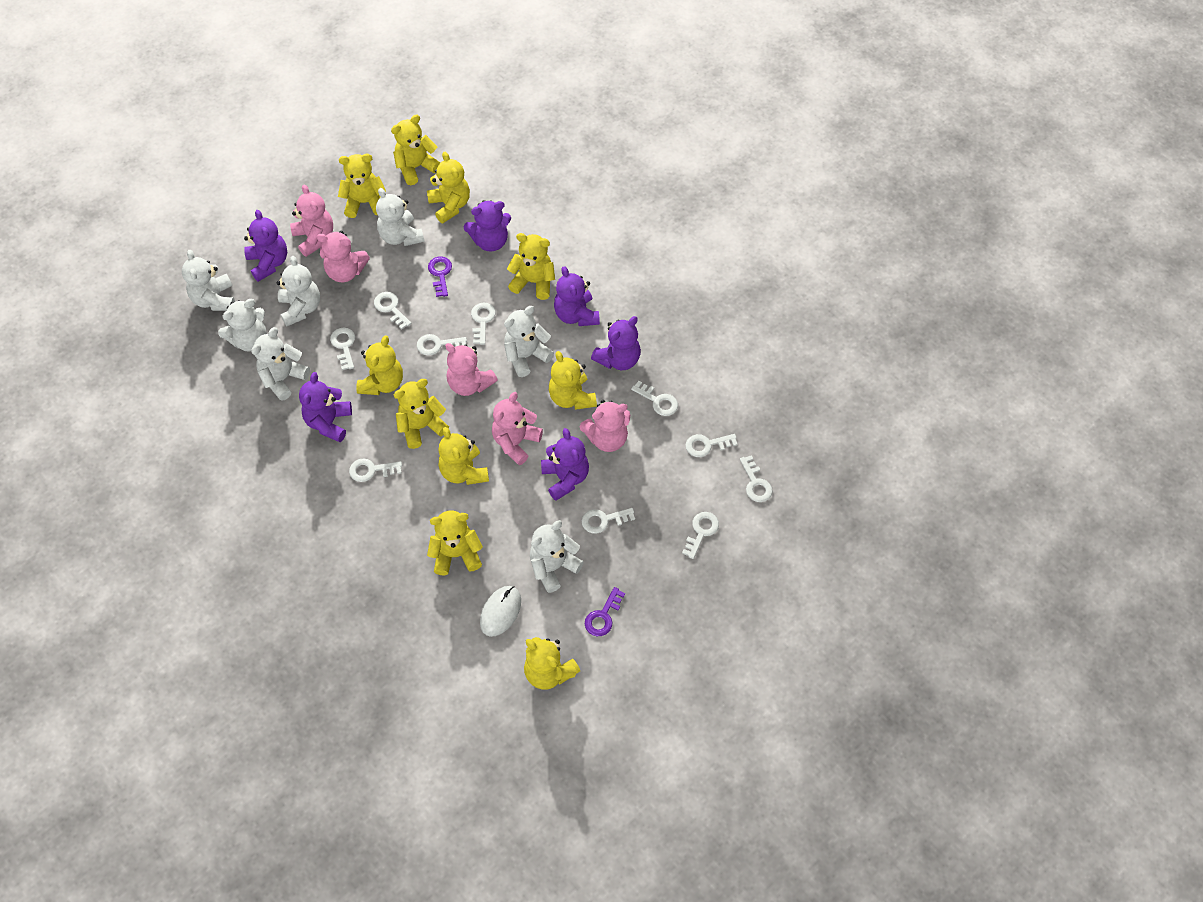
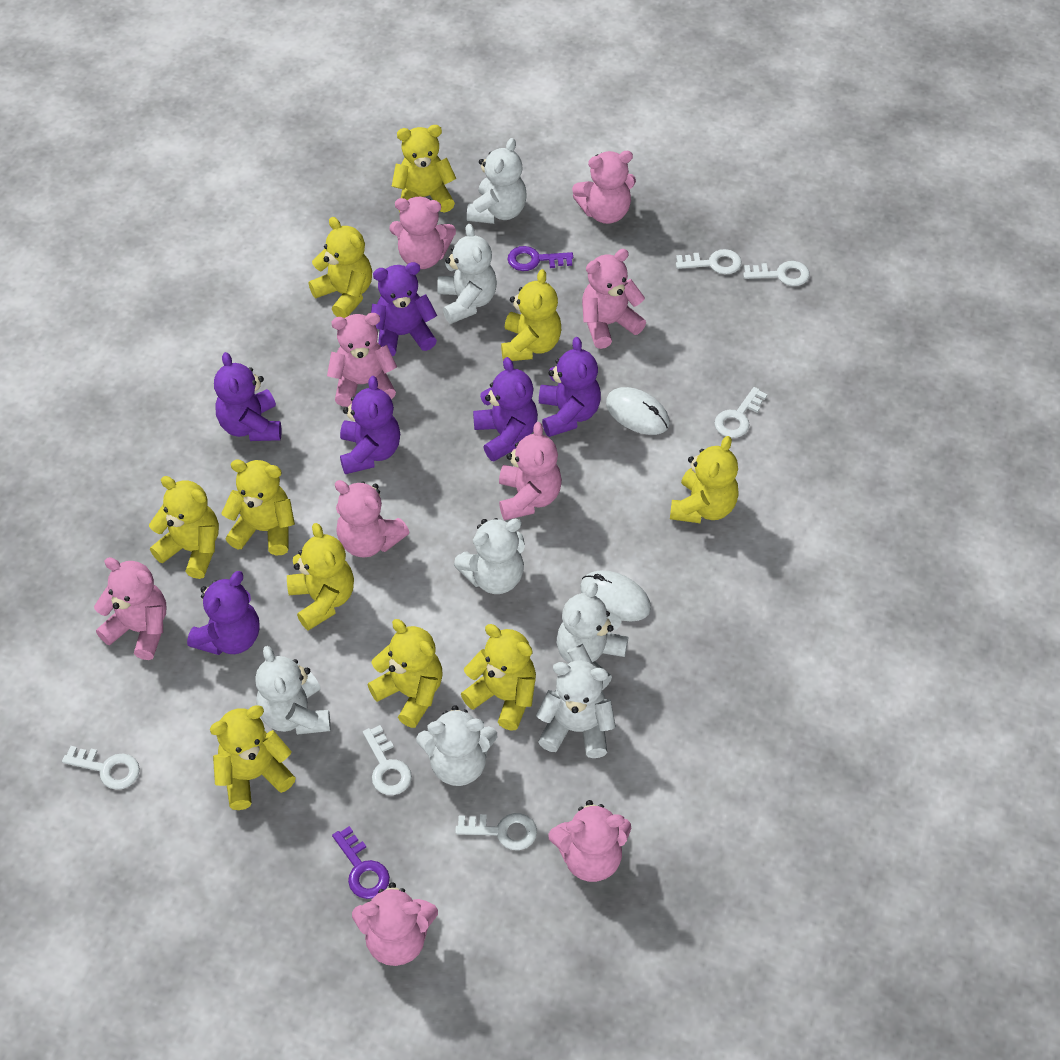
pink teddy bear: [290,185,333,257] [317,231,370,282] [445,343,498,396] [492,392,543,465] [580,400,630,452] = 5 -> [94,557,166,660] [327,313,397,407] [335,480,409,558] [352,882,438,966] [390,197,456,269] [499,422,562,521] [548,800,631,882] [572,151,636,224] [582,249,646,349] = 9
white key: [330,328,355,370] [349,459,402,482] [374,292,411,329] [417,334,467,356] [471,302,496,345] [582,508,635,534] [631,381,678,416] [682,512,719,559] [686,434,738,457] [740,455,773,502] = 10 -> [62,746,140,790] [363,725,412,795] [455,813,537,850] [676,249,742,274] [714,387,767,438] [743,261,810,286] = 6
white mouse: [480,586,521,637] = 1 -> [580,570,651,621] [606,387,670,435] = 2

